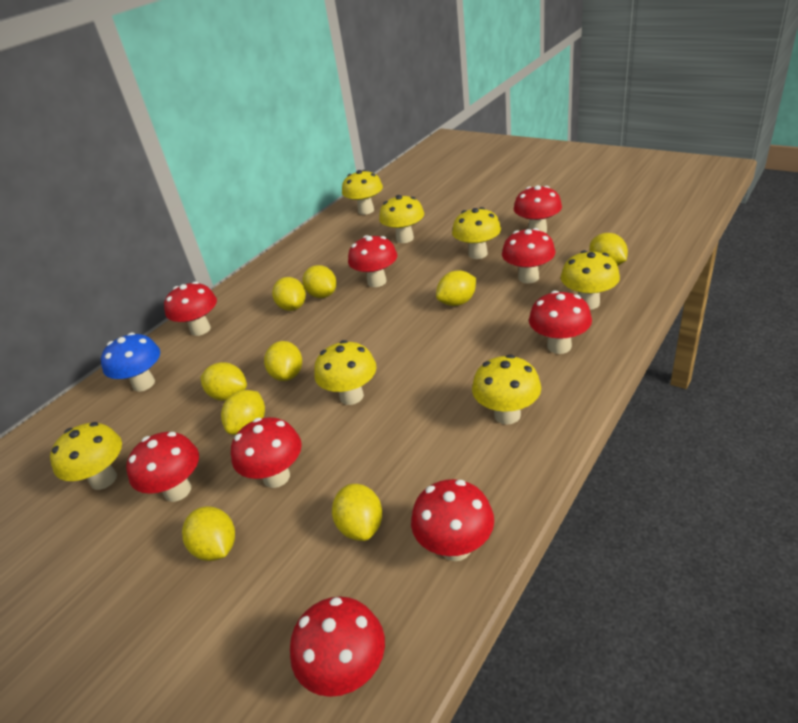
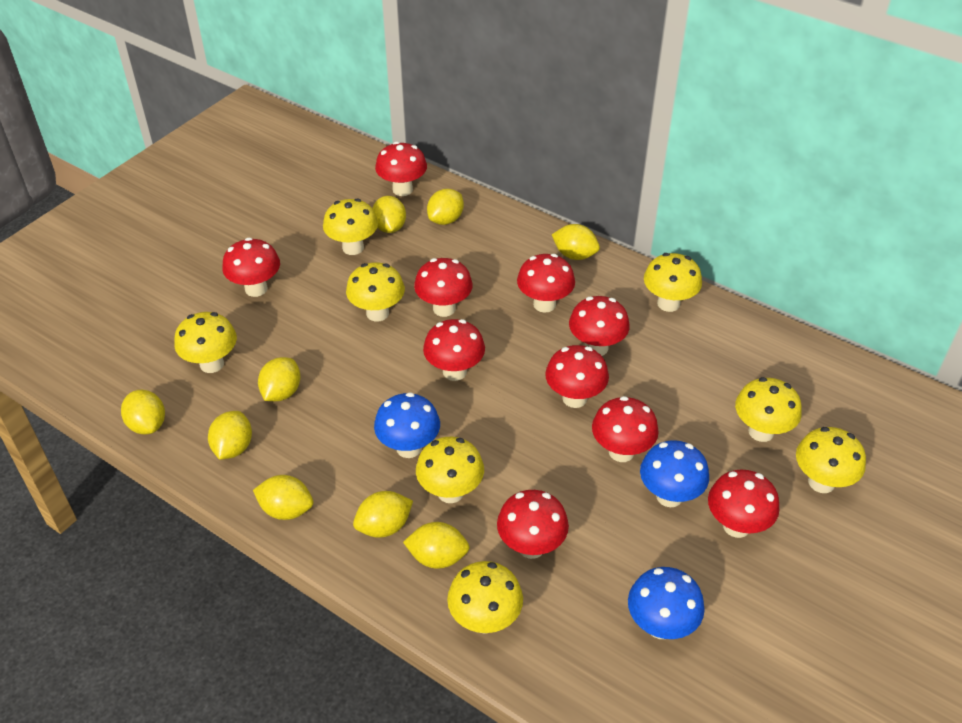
blue mushroom: [101,333,160,392] = 1 -> [374,392,440,458] [628,567,705,639] [640,440,709,507] = 3
red mushroom: [126,432,199,502] [164,281,217,336] [231,417,302,488] [290,597,385,697] [348,235,397,287] [411,479,494,561] [502,228,555,283] [514,185,562,233] [529,290,592,354] = 9 -> [222,238,280,297] [375,142,427,196] [414,258,473,317] [423,319,485,381] [497,490,569,559] [517,254,575,313] [545,345,609,408] [569,296,630,356] [592,396,659,462] [708,470,779,538] = 10
yellow mushroom: [50,422,122,490] [314,340,376,405] [342,170,383,215] [379,195,424,243] [452,207,501,259] [472,355,541,425] [561,250,620,310] = 7 -> [174,312,237,373] [323,198,378,255] [346,262,405,321] [416,437,484,503] [447,561,523,634] [644,253,702,312] [735,377,802,442] [796,427,866,493] = 8

